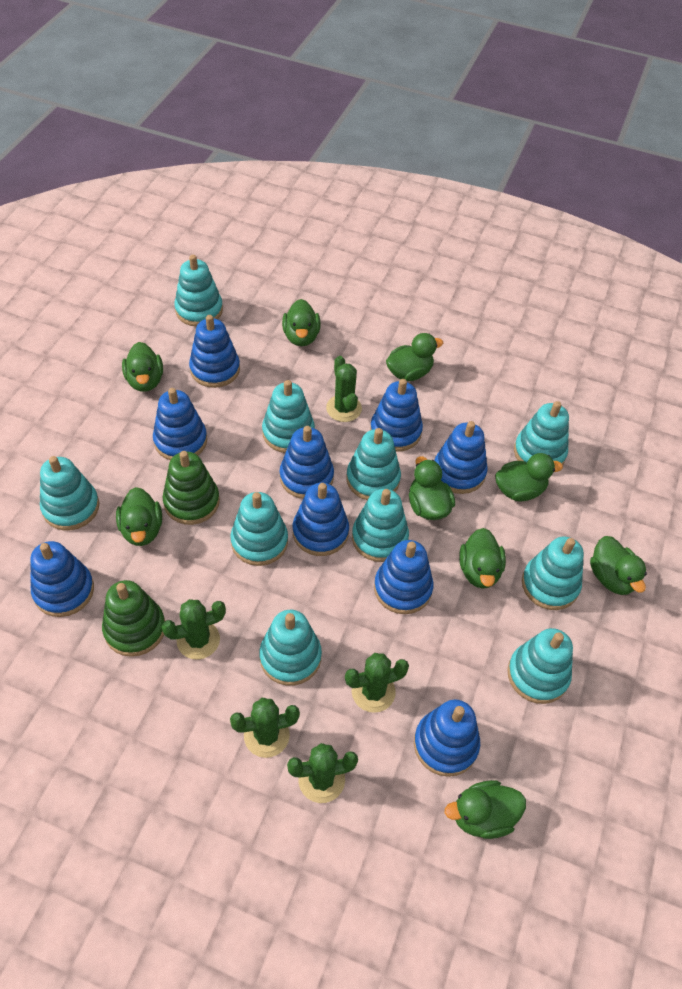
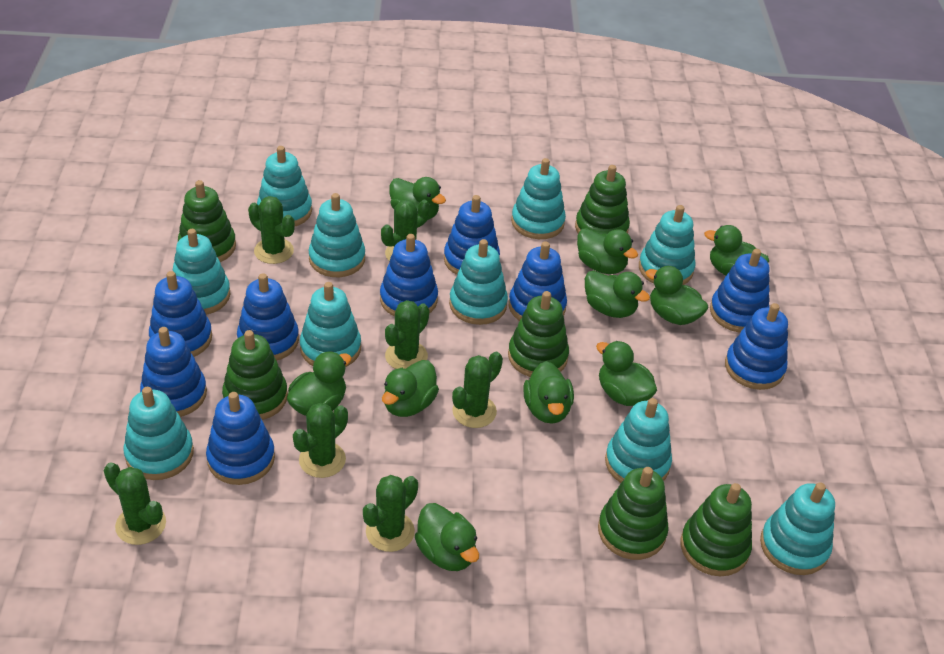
green cactus: [161,599,226,659] [230,698,300,758] [287,743,358,803] [326,356,362,422] [345,653,409,713] = 5 -> [104,462,166,545] [248,196,295,264] [293,403,348,478] [363,475,418,552] [381,200,430,262] [385,300,429,369] [452,352,503,428] = 7
green duck: [116,487,162,546] [122,342,163,392] [282,299,321,346] [386,333,443,381] [409,456,455,520] [445,780,526,839] [459,528,506,589] [495,453,563,502] [590,536,647,595] = 9 -> [287,351,352,416] [382,360,439,417] [389,177,446,220] [415,503,479,571] [523,361,574,424] [577,228,638,274] [585,270,650,318] [596,341,657,406] [646,266,708,325] [704,225,769,275] = 10
green stacking toy: [102,580,165,657] [162,451,220,525] = 2 -> [178,180,236,262] [222,330,288,420] [508,291,569,377] [575,165,630,234] [598,467,669,560] [680,483,752,576] = 6

